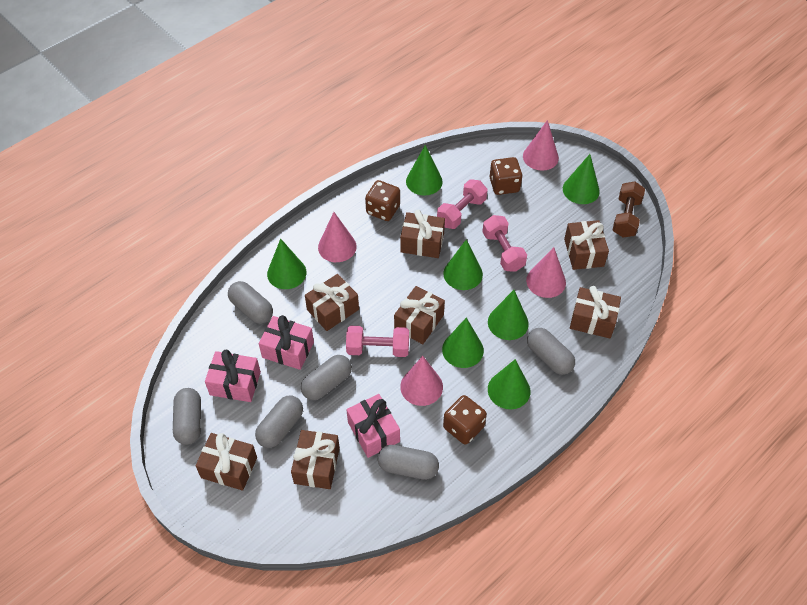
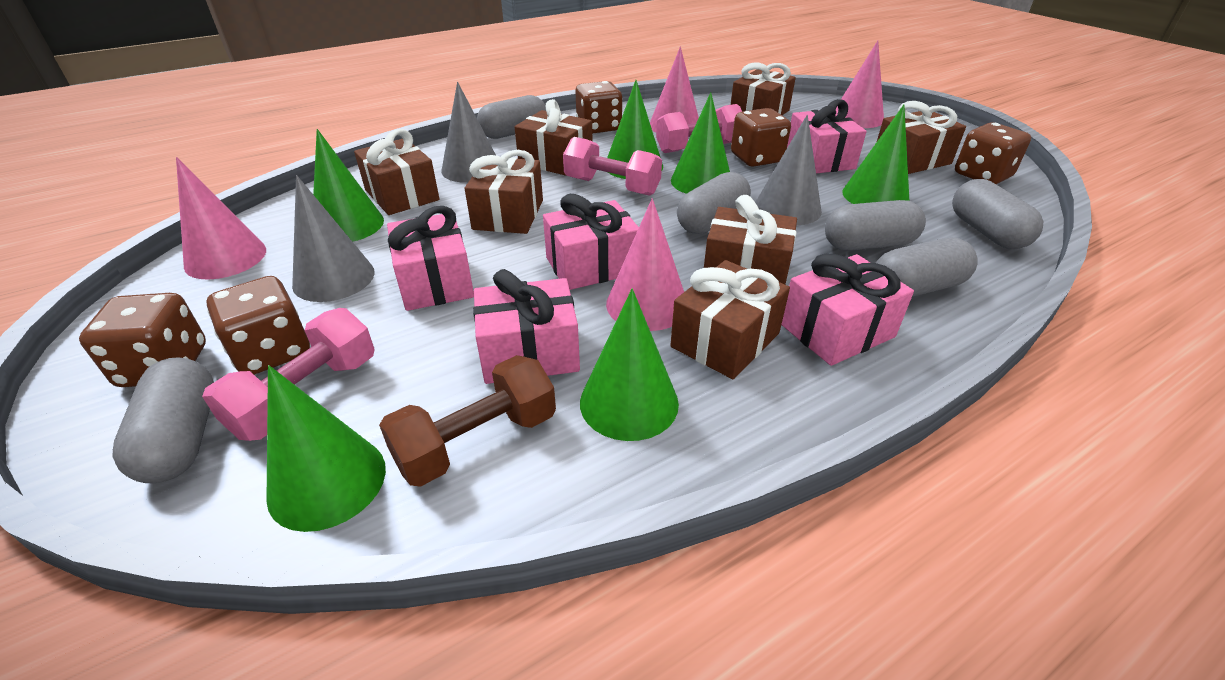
brown dice: [365,180,400,221] [443,395,487,445] [490,157,523,195] = 3 -> [79,293,206,387] [206,276,310,375] [575,81,622,134] [731,108,791,167] [955,122,1031,184] = 5
green cone: [267,238,306,289] [406,145,443,196] [442,317,484,368] [443,239,483,290] [488,290,529,340] [488,359,530,409] [563,154,600,204] = 7 -> [266,365,386,532] [313,129,384,242] [580,289,679,441] [607,80,663,179] [671,92,730,194] [842,105,909,204] = 6
grey cone: none = 0 -> [292,175,375,302] [441,82,496,183] [755,115,822,225] = 3
pink gift: [205,350,261,402] [258,315,314,370] [346,394,400,458] = 3 -> [387,206,474,311] [473,269,580,384] [543,194,639,290] [781,253,914,366] [787,99,867,173] = 5

